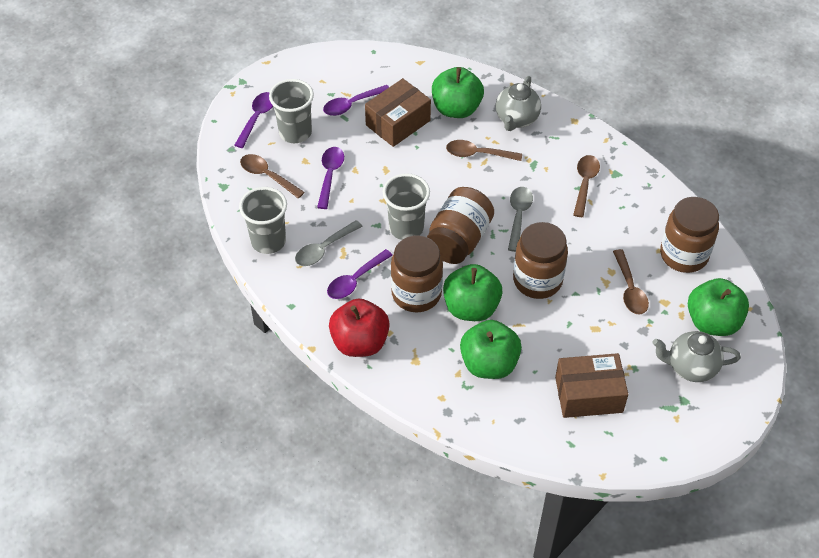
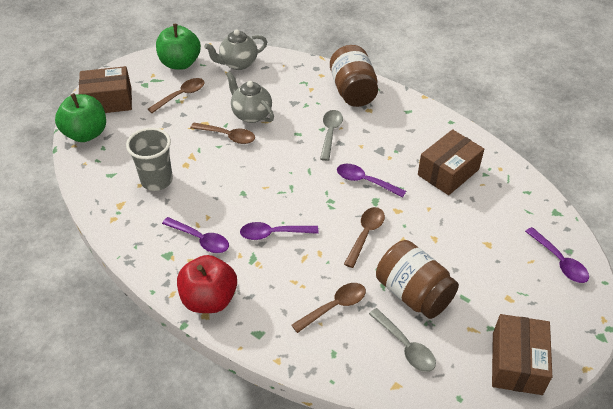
brown box: [365,78,431,147] [555,353,628,418] = 2 -> [79,66,132,113] [418,129,484,195] [492,314,552,395] = 3
brown jar: [391,235,443,312] [427,187,494,264] [513,222,568,299] [660,197,719,273] = 4 -> [330,45,378,107] [376,240,459,319] = 2
green apple: [432,67,484,118] [443,264,503,321] [460,320,522,379] [688,278,749,336] = 4 -> [55,93,106,142] [156,24,201,70] = 2
grey cup: [239,187,287,254] [269,79,314,143] [383,173,430,240] = 3 -> [126,128,173,191] = 1

